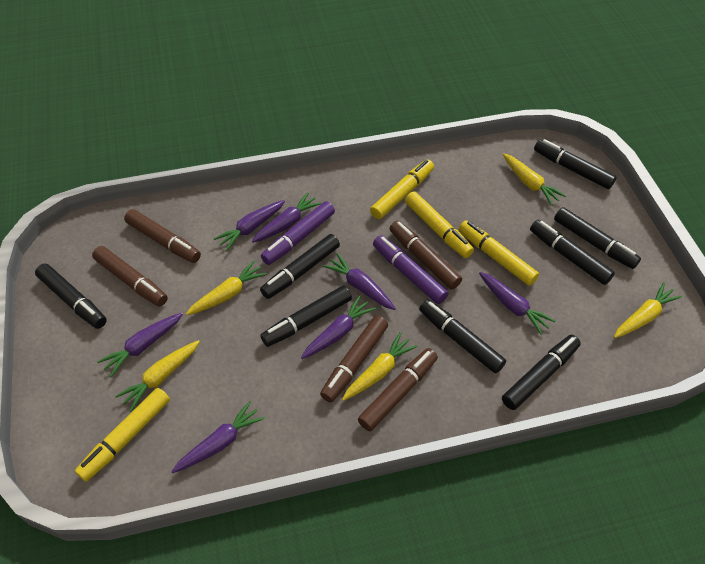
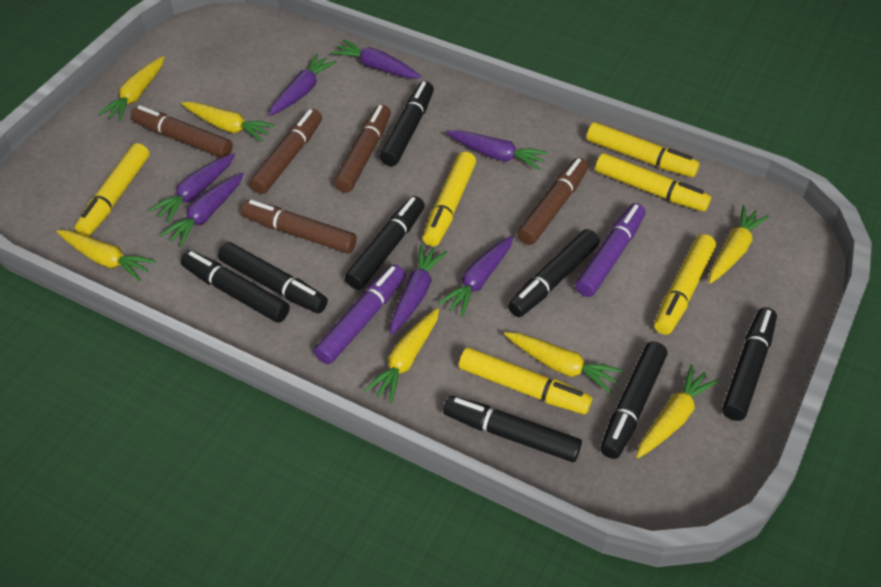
yellow carrot: [115,340,200,411] [186,261,267,315] [342,332,418,401] [503,153,566,206] [614,283,682,338] = 5 -> [56,230,156,281] [98,56,164,122] [181,102,275,142] [364,308,439,403] [504,332,622,393] [636,365,719,458] [709,205,769,284] = 7
yellow marker: [75,388,170,482] [370,159,434,219] [405,191,474,258] [458,220,539,286] = 4 -> [75,143,150,236] [423,152,476,247] [459,347,592,414] [586,122,700,177] [595,153,711,212] [654,234,716,335] = 6

